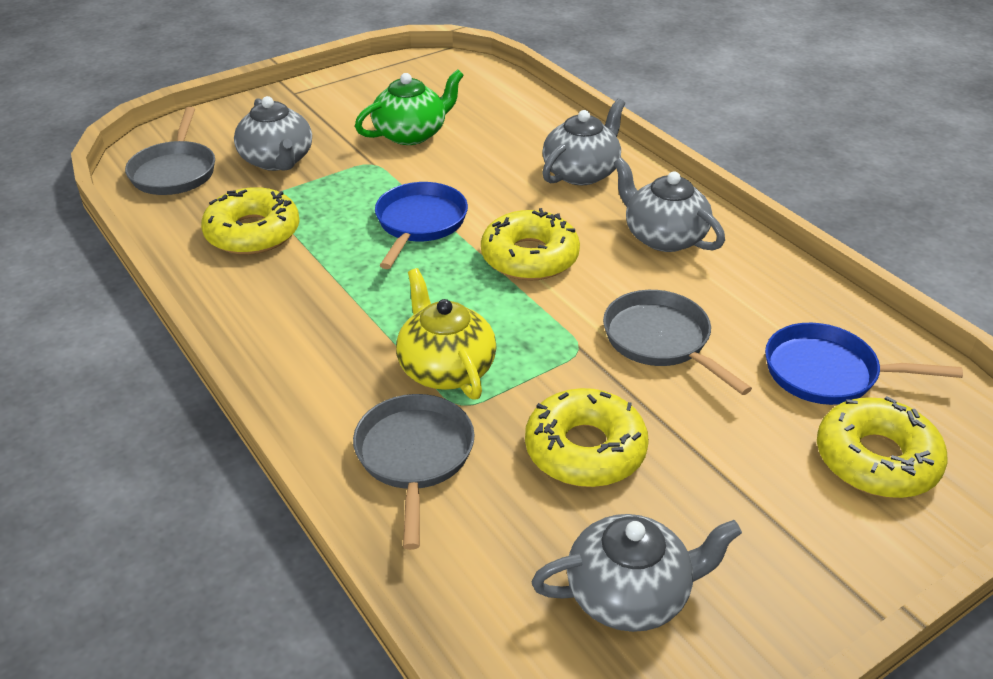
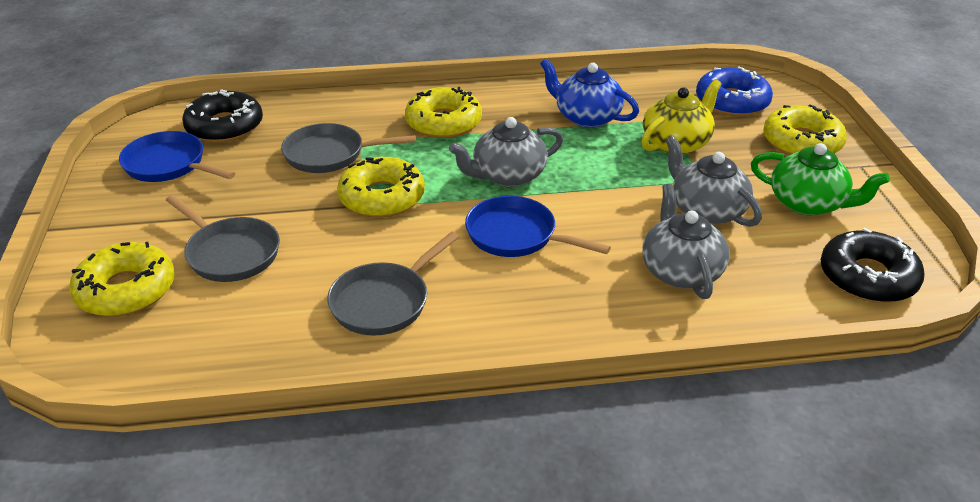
black donut: none = 0 -> [182,89,263,143] [821,228,925,303] = 2
blue donut: none = 0 -> [696,67,773,116] = 1
blue teapot: none = 0 -> [540,58,639,128] = 1
grey teapot: [234,96,312,171] [531,514,742,632] [542,99,625,185] [614,157,725,252] = 4 -> [449,117,563,187] [642,184,730,299] [665,136,762,227] = 3

